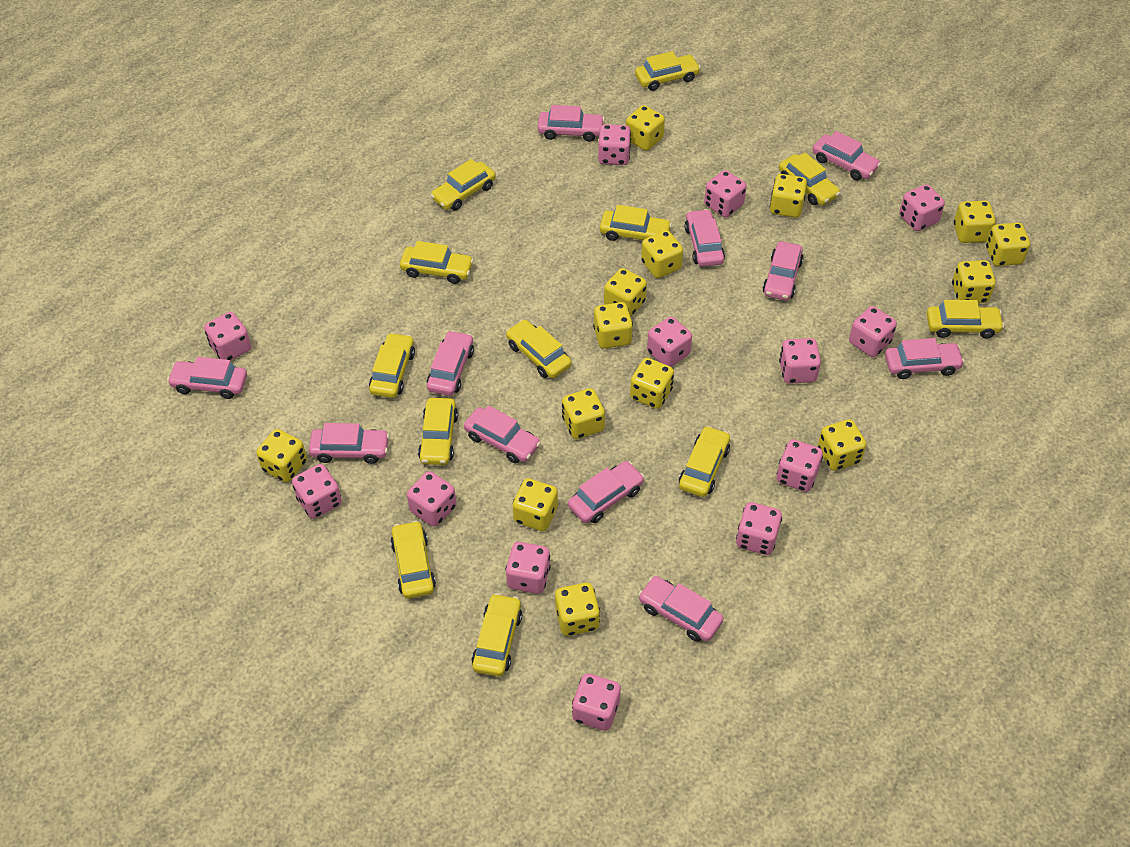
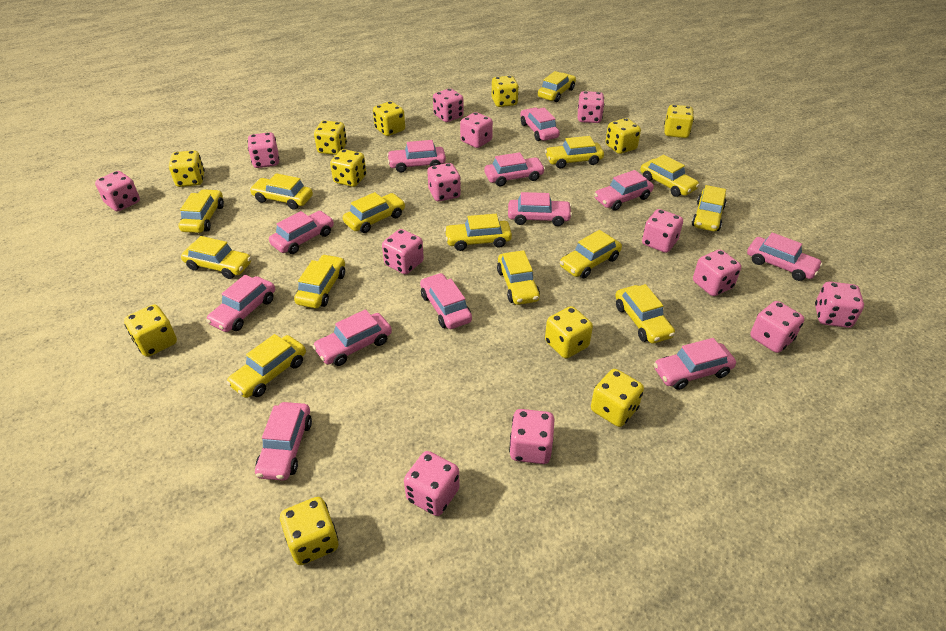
pink car: [167,357,247,399] [309,423,389,464] [427,330,474,396] [464,406,541,463] [538,105,605,142] [568,461,644,523] [638,576,724,642] [684,209,725,267] [762,241,804,300] [812,131,881,181] [885,338,965,379] = 11 -> [206,275,275,332] [255,402,312,481] [269,211,334,254] [312,309,392,366] [387,140,446,172] [420,273,472,329] [484,152,545,186] [508,192,572,226] [520,107,560,141] [594,170,654,211] [654,338,736,390] [747,232,823,281] = 12
yellow car: [369,333,415,398] [390,520,436,599] [400,241,474,284] [418,398,458,465] [430,159,496,211] [472,593,522,677] [506,319,572,378] [600,205,672,241] [635,51,701,91] [679,426,730,497] [779,153,840,205] [926,300,1004,339] = 12 -> [178,189,224,233] [181,236,251,279] [226,334,306,398] [249,173,313,210] [294,254,345,308] [343,192,406,233] [444,214,512,251] [497,250,540,305] [538,71,576,102] [545,136,604,169] [560,230,622,278] [615,284,675,344] [641,155,700,197] [692,185,726,231] = 14
yellow dice: [256,429,307,482] [513,478,558,531] [555,583,600,636] [562,388,605,439] [593,302,633,349] [604,268,647,317] [626,105,665,151] [630,358,674,409] [641,230,683,278] [770,174,807,218] [818,419,866,471] [952,260,996,303] [954,201,996,243] [986,223,1030,266] = 14 -> [124,304,177,357] [169,150,205,187] [280,497,338,565] [314,121,347,155] [330,149,366,187] [373,101,405,136] [492,76,519,107] [545,306,593,358] [591,369,644,427] [605,118,641,154] [664,105,694,138] = 11

